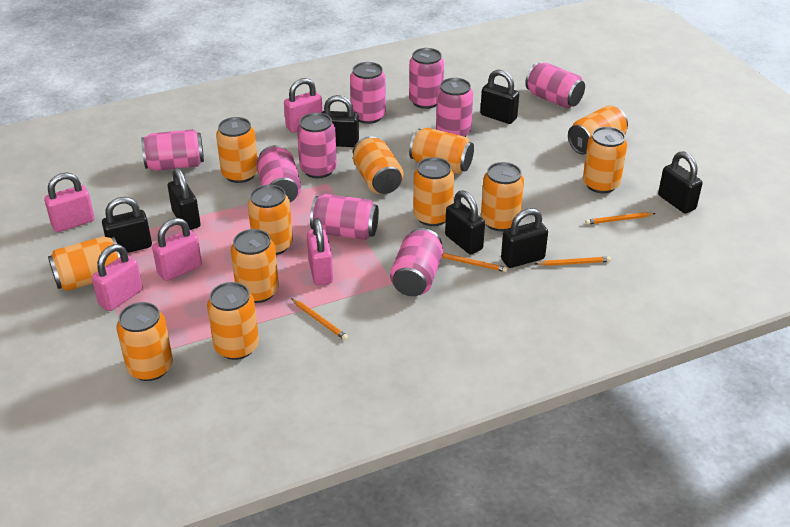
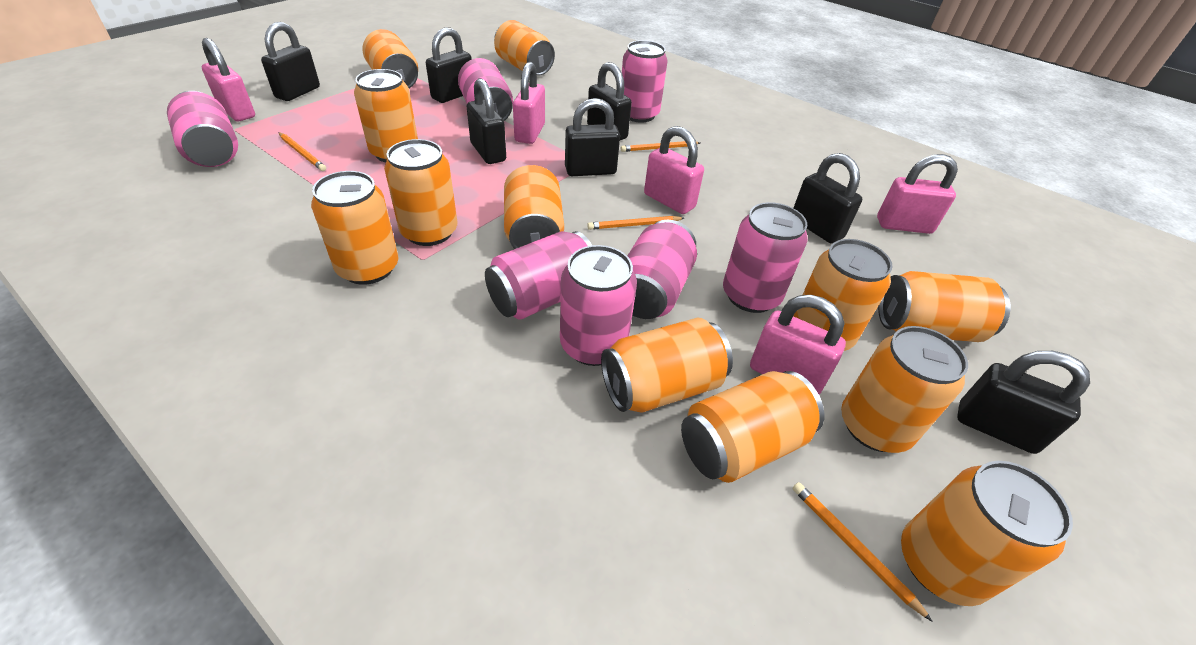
pink can: [141,129,204,171] [257,145,301,202] [297,113,337,178] [310,194,379,240] [350,62,386,124] [390,228,443,296] [409,48,444,109] [436,78,473,137] [525,63,585,108] = 9 -> [167,91,238,167] [458,58,513,121] [485,231,592,320] [560,245,637,366] [622,40,668,123] [627,220,697,319] [723,202,808,313] = 7

